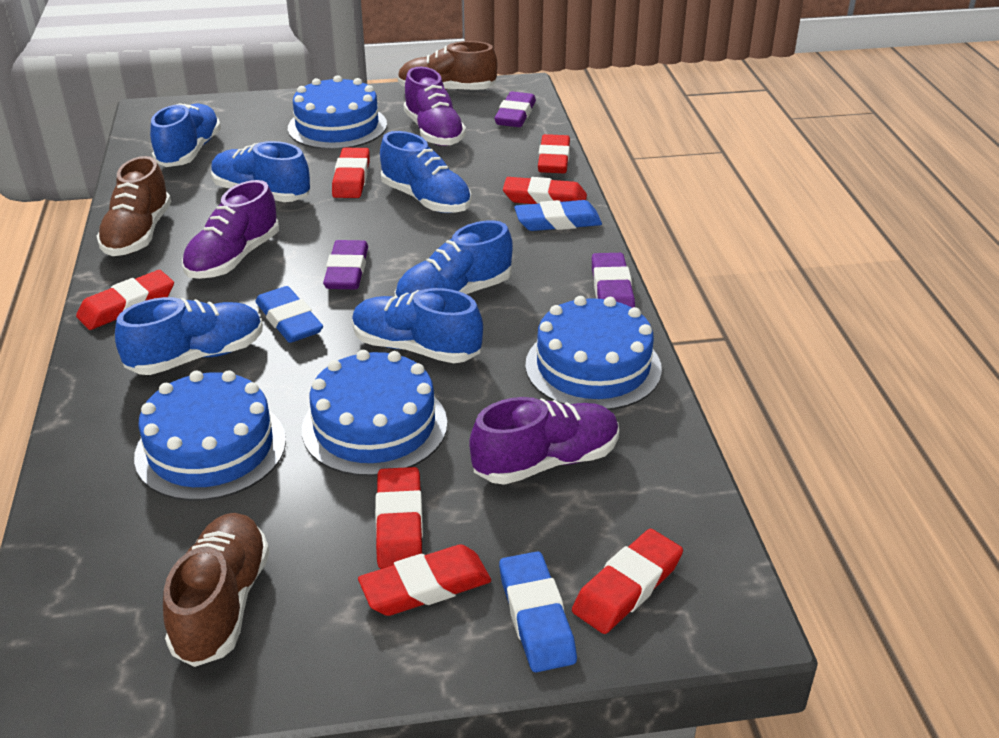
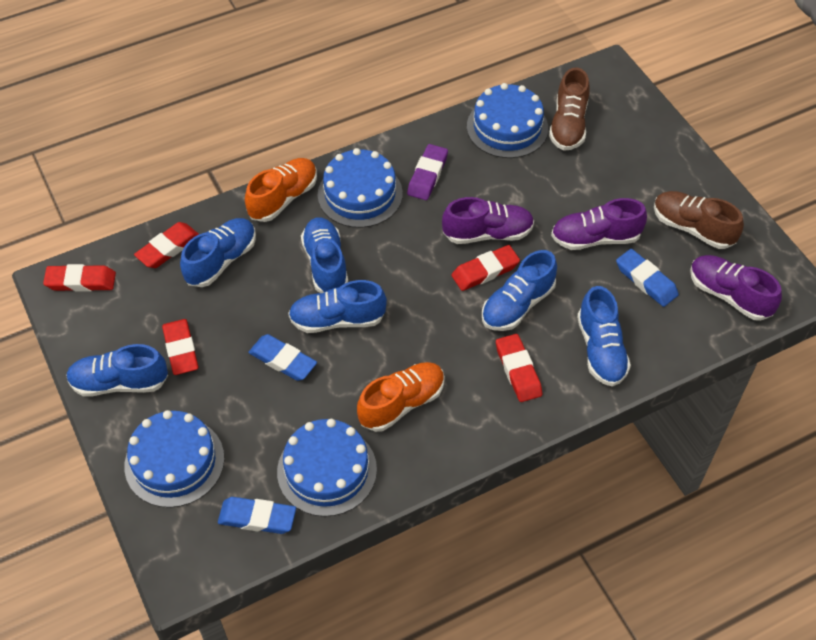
brown shoe: [97,156,171,256] [163,513,269,667] [397,41,497,90] = 3 -> [549,68,590,151] [654,191,744,249] = 2
orange shoe: none = 0 -> [245,158,317,222] [357,362,445,432] = 2
purple eraser: [323,240,368,289] [494,92,536,127] [592,253,635,308] = 3 -> [407,144,448,200] = 1
red eraser: [76,270,174,330] [332,148,370,198] [358,544,491,616] [375,467,423,569] [503,177,587,204] [538,134,570,173] [572,529,683,634] = 7 -> [43,264,116,292] [134,222,199,268] [162,319,198,375] [451,245,520,291] [496,334,542,402] = 5

